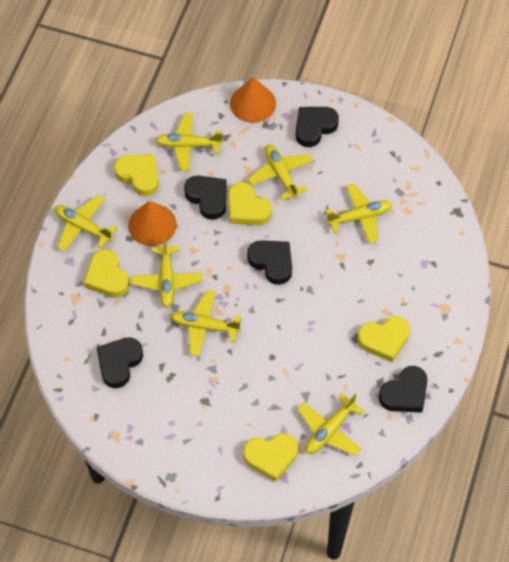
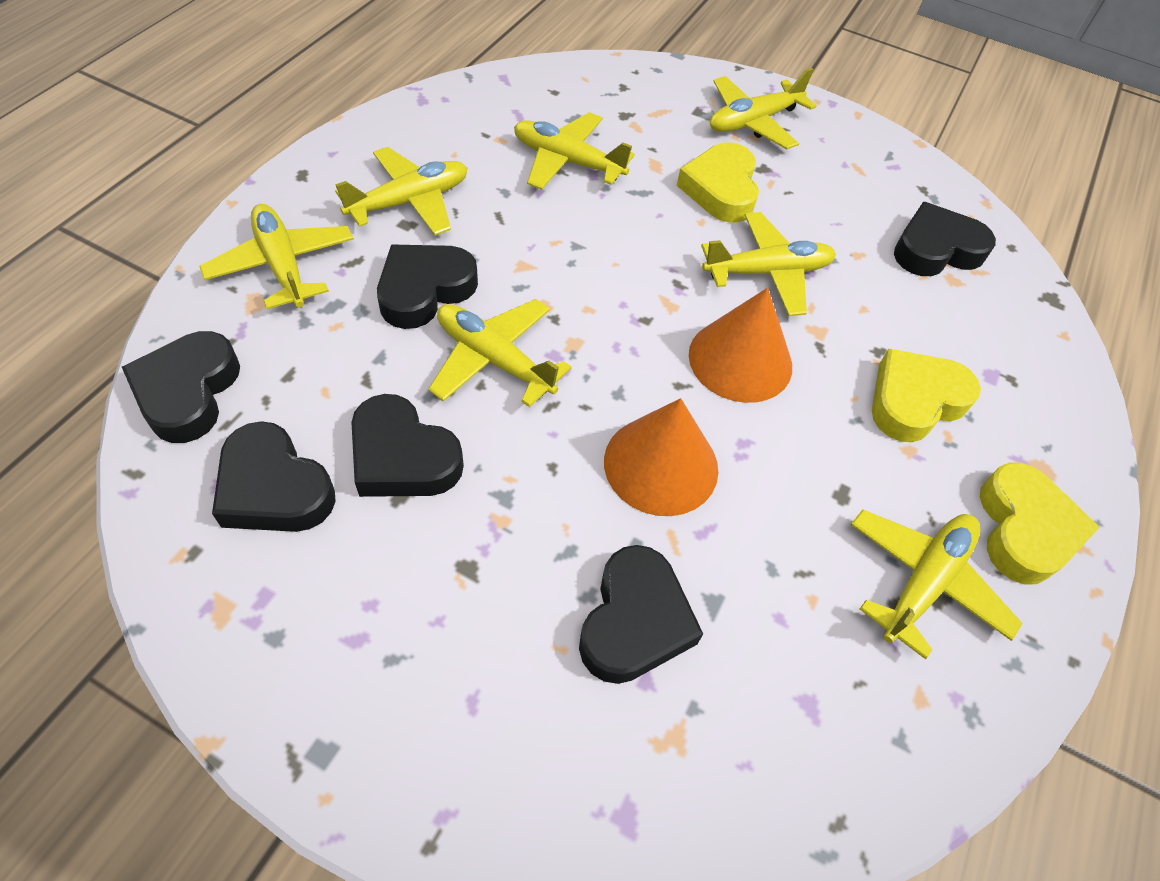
black heart: [97,337,143,388] [184,176,227,220] [247,240,292,285] [296,107,339,147] [379,366,427,413] = 5 -> [122,331,240,443] [212,421,336,532] [351,394,464,497] [377,245,478,329] [579,545,703,684] [894,202,996,276] = 6
yellow heart: [84,249,130,298] [114,154,159,196] [228,182,272,225] [243,433,298,482] [357,316,410,362] = 5 -> [677,142,759,223] [872,348,981,442] [980,462,1100,585] = 3

